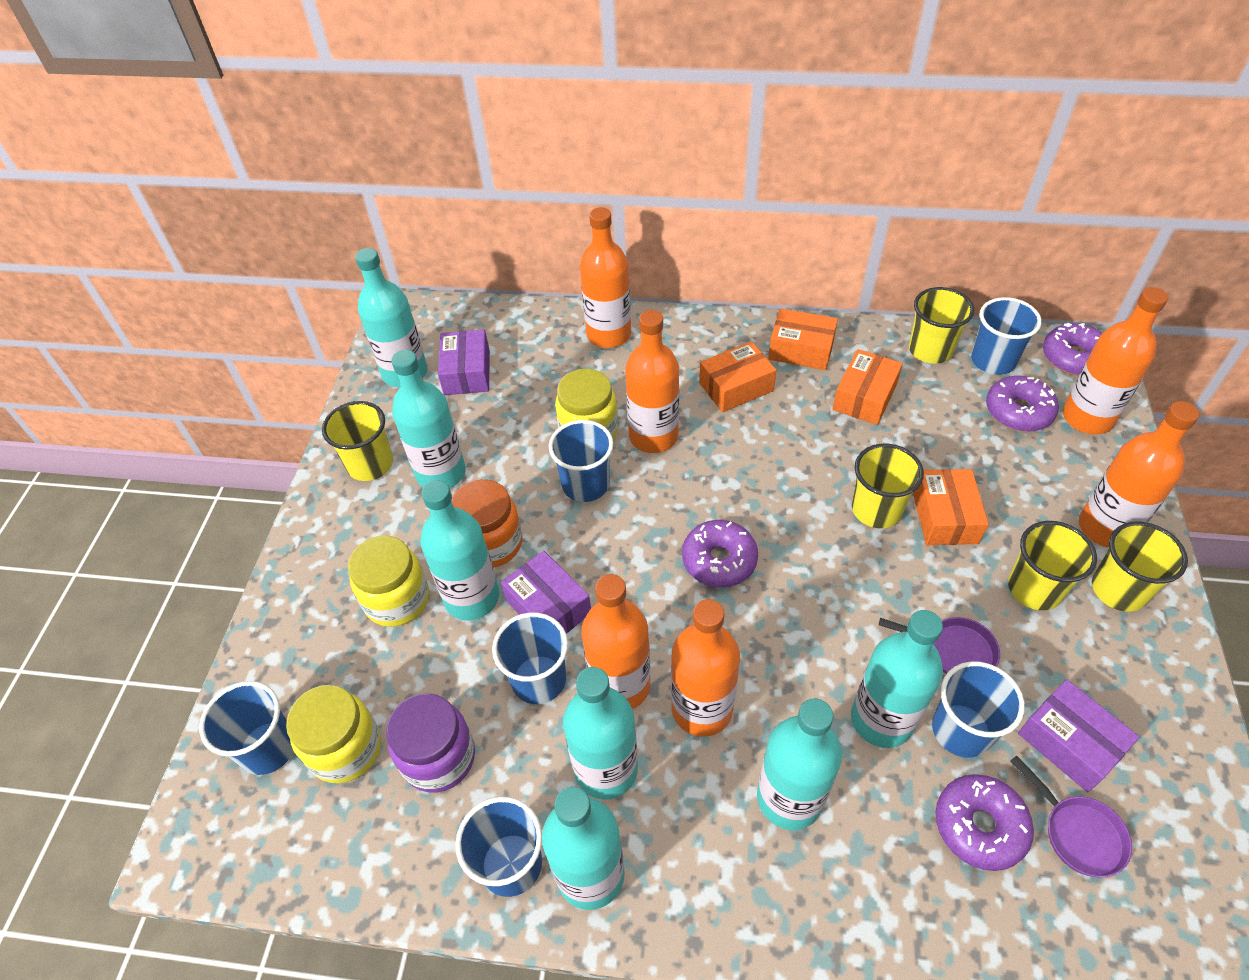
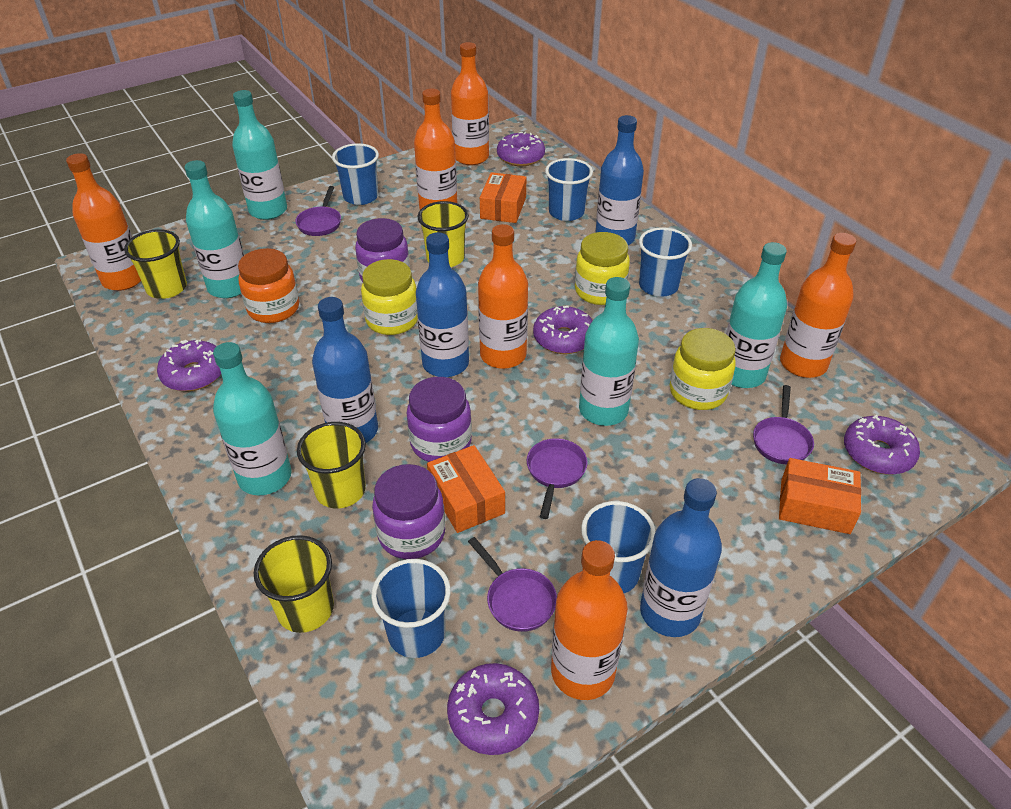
blue bottle: none = 0 -> [312,297,378,443] [416,232,469,377] [595,115,644,245] [640,478,722,637] = 4
blue cup: [199,681,293,775] [455,797,542,897] [492,612,568,704] [549,420,614,502] [932,661,1025,758] [971,297,1042,375] = 6 -> [332,143,379,205] [371,559,451,658] [545,158,593,221] [581,501,656,593] [639,227,692,297] = 5
orange box: [699,341,776,412] [768,308,838,370] [833,349,903,425] [913,469,989,545] = 4 -> [427,445,505,533] [480,172,527,223] [779,458,861,534] = 3
purple box: [438,329,490,395] [501,551,591,633] [1018,680,1139,792] = 3 -> none = 0
purple donut: [682,520,758,588] [935,774,1034,871] [986,376,1059,432] [1043,323,1103,376] = 4 -> [157,339,221,391] [447,663,539,755] [497,132,545,166] [533,306,593,354] [844,415,920,475] = 5
purple jar: [386,693,475,793] = 1 -> [355,218,410,282] [372,464,445,559] [407,377,472,462] = 3
purple pan: [879,617,1000,674] [1010,755,1132,877] = 2 -> [296,186,341,236] [468,537,557,632] [527,438,588,519] [753,385,814,464] = 4
turquoise bottle: [355,248,428,388] [391,350,466,488] [420,480,499,620] [542,787,625,910] [563,667,638,800] [757,699,842,830] [851,610,943,748] = 7 -> [184,160,244,298] [213,342,292,495] [232,90,287,220] [579,277,639,426] [726,242,787,388] = 5
yellow cup: [322,401,393,481] [852,444,924,528] [909,287,974,363] [1008,521,1097,610] [1092,522,1188,612] = 5 -> [124,229,187,299] [254,535,334,633] [297,422,366,508] [417,201,469,267] = 4

